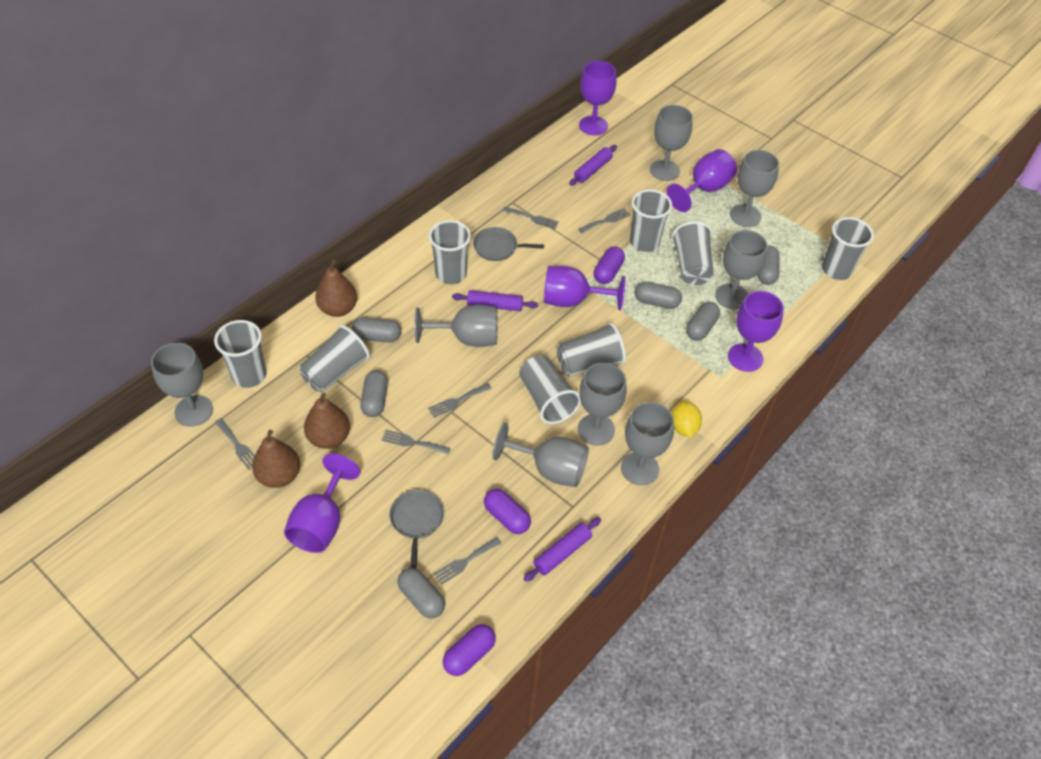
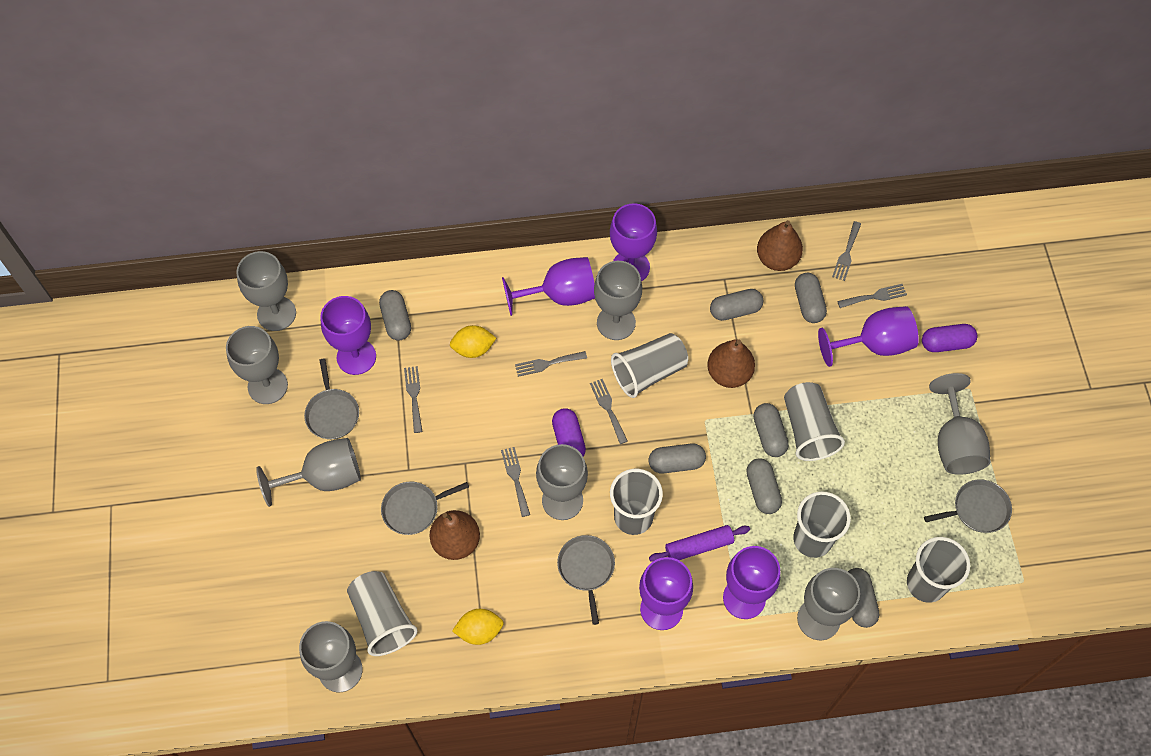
grey capsule: [352,317,401,342] [360,370,388,417] [397,568,445,618] [634,282,682,309] [686,302,720,341] [757,246,780,285] = 6 -> [379,290,411,341] [649,444,706,474] [710,289,764,321] [746,459,782,514] [753,403,789,457] [795,273,827,323] [848,568,879,628] = 7
grey cup: [214,320,267,388] [299,325,370,392] [429,220,471,284] [519,355,581,424] [557,323,626,376] [630,189,672,252] [672,221,714,285] [822,217,874,280] = 8 -> [347,571,418,656] [610,469,663,535] [611,333,688,398] [784,382,845,461] [793,491,851,558] [907,537,970,603] = 6
grey pan: [389,490,444,568] [473,227,544,261] = 2 -> [304,358,359,439] [381,481,469,535] [557,535,615,625] [924,479,1012,533] = 4
purple capsule: [443,624,496,676] [484,489,531,534] [594,246,625,284] = 3 -> [552,408,586,457] [922,324,977,352] = 2
purple goblet: [284,454,360,553] [544,266,625,310] [579,61,617,135] [666,149,737,212] [728,291,784,372] = 5 -> [320,296,376,375] [502,257,595,316] [610,203,657,281] [639,557,693,630] [723,546,780,619] [818,306,919,367] = 6
purple rolling pin: [452,290,538,311] [524,517,601,582] [569,145,617,186] = 3 -> [649,525,750,562] = 1
yellow lemon: [672,400,702,438] = 1 -> [450,325,496,358] [452,609,504,645] = 2

